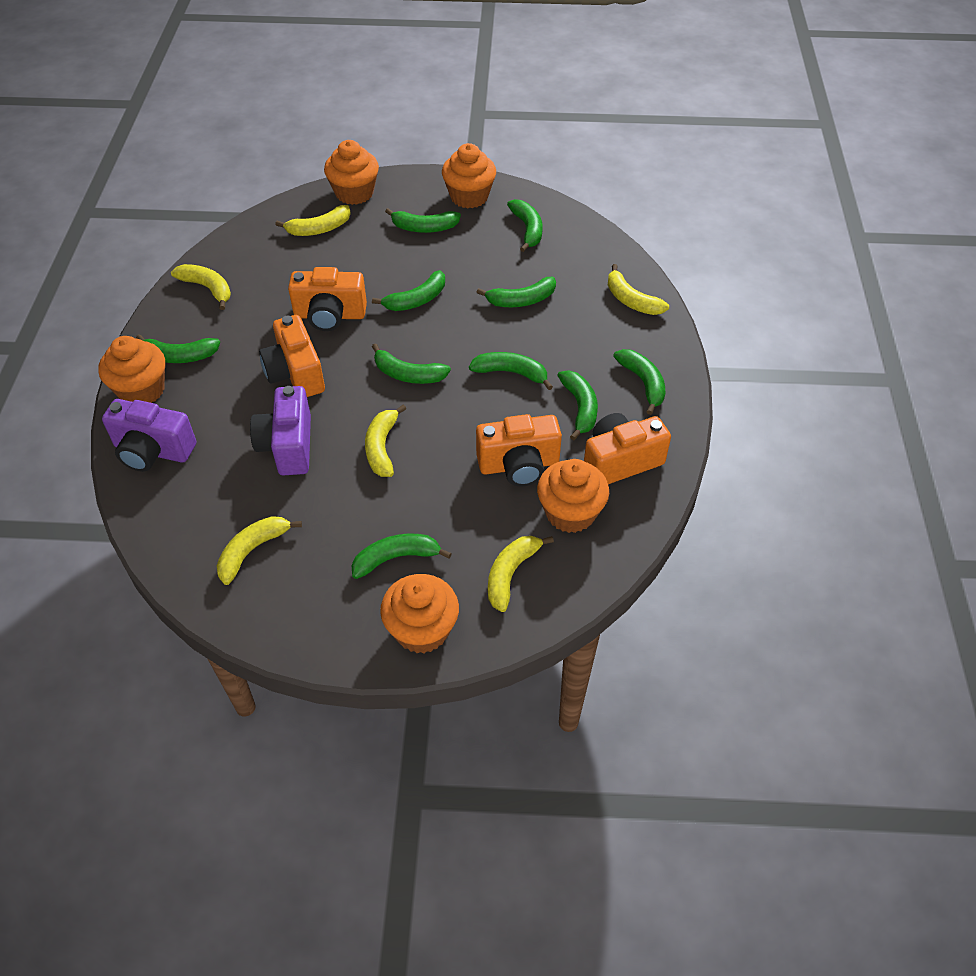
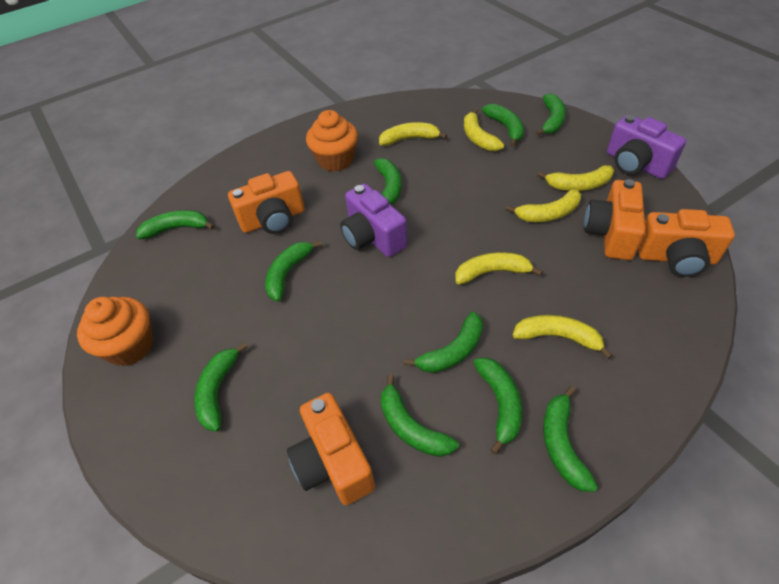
orange cupcake: [98,336,165,403] [324,140,379,205] [380,574,459,653] [442,143,496,208] [537,459,609,533] = 5 -> [77,297,154,366] [306,110,358,172] = 2

